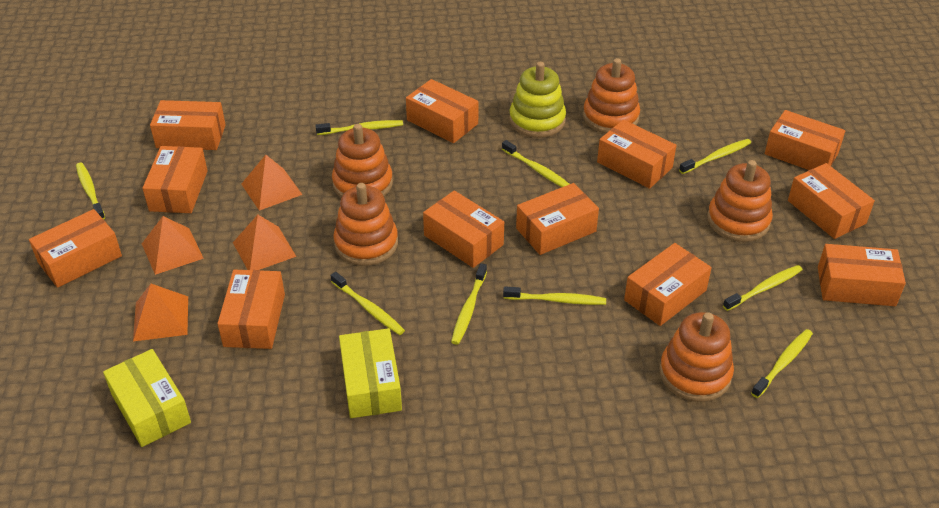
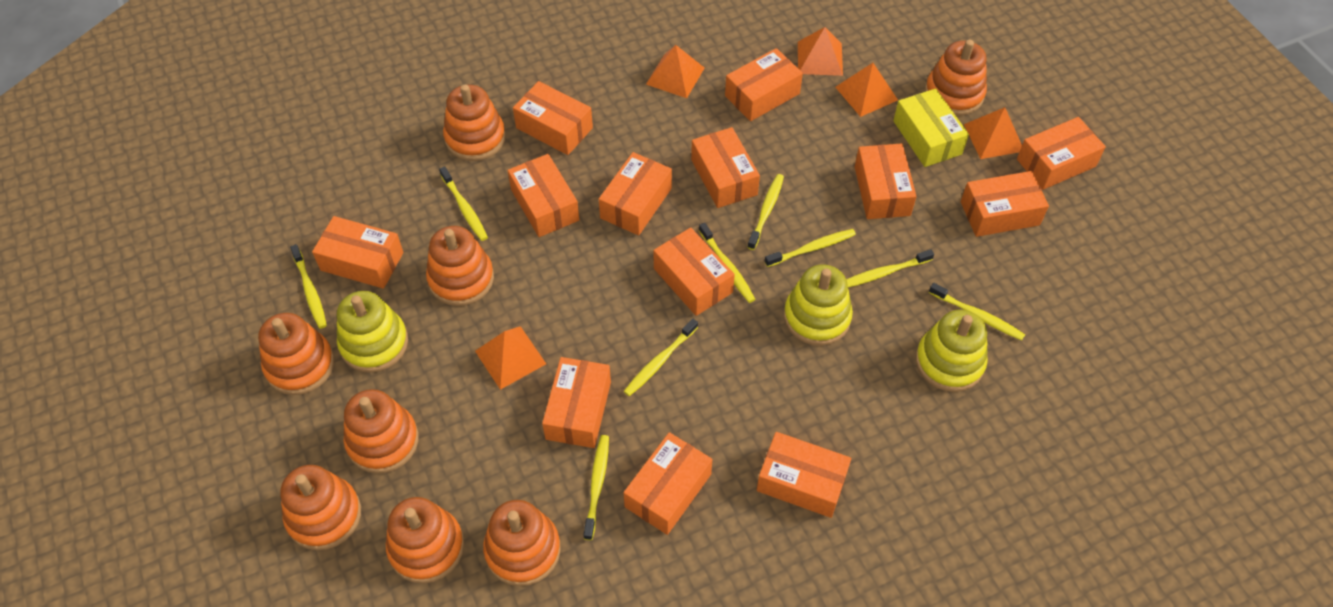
orange box: [29,209,122,288] [142,146,208,213] [150,100,226,150] [217,270,285,349] [406,79,478,143] [423,190,504,268] [516,183,599,255] [597,120,676,189] [624,243,712,326] [765,110,845,170] [788,163,875,239] [818,244,906,306] = 12 -> [312,216,403,289] [508,154,579,237] [513,81,593,155] [542,357,611,448] [599,152,672,236] [623,432,712,535] [653,227,735,316] [691,127,760,208] [725,48,803,121] [757,432,851,518] [855,143,917,219] [961,171,1049,237] [1017,117,1106,190] = 13
orange pyramid: [133,284,188,341] [142,216,204,275] [233,215,296,270] [242,155,303,211] = 4 -> [475,326,546,390] [646,45,705,98] [798,27,843,76] [835,63,898,117] [964,107,1022,159] = 5
orange stacking toy: [332,124,393,198] [333,183,398,266] [583,58,640,133] [659,312,734,402] [707,160,773,242] = 5 -> [258,313,334,395] [280,465,361,551] [344,389,419,474] [386,497,464,584] [426,226,494,306] [443,84,506,161] [483,500,561,586] [925,39,987,116] = 8
yellow box: [103,349,191,447] [339,328,402,418] = 2 -> [893,89,969,167] = 1
yellow stacking toy: [509,62,566,138] = 1 -> [337,291,408,373] [784,264,853,346] [916,310,988,392] = 3

